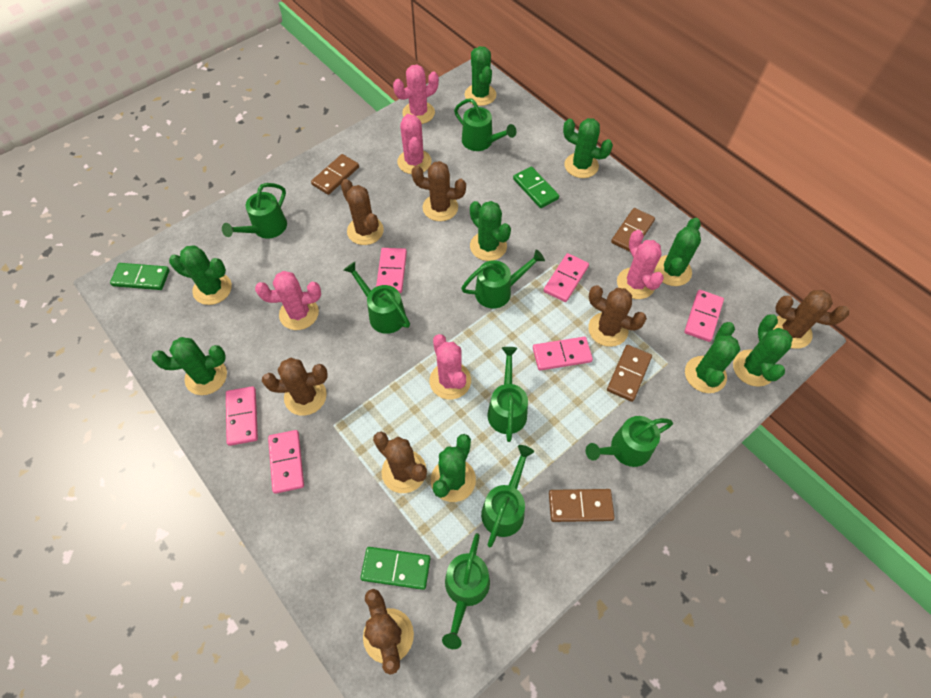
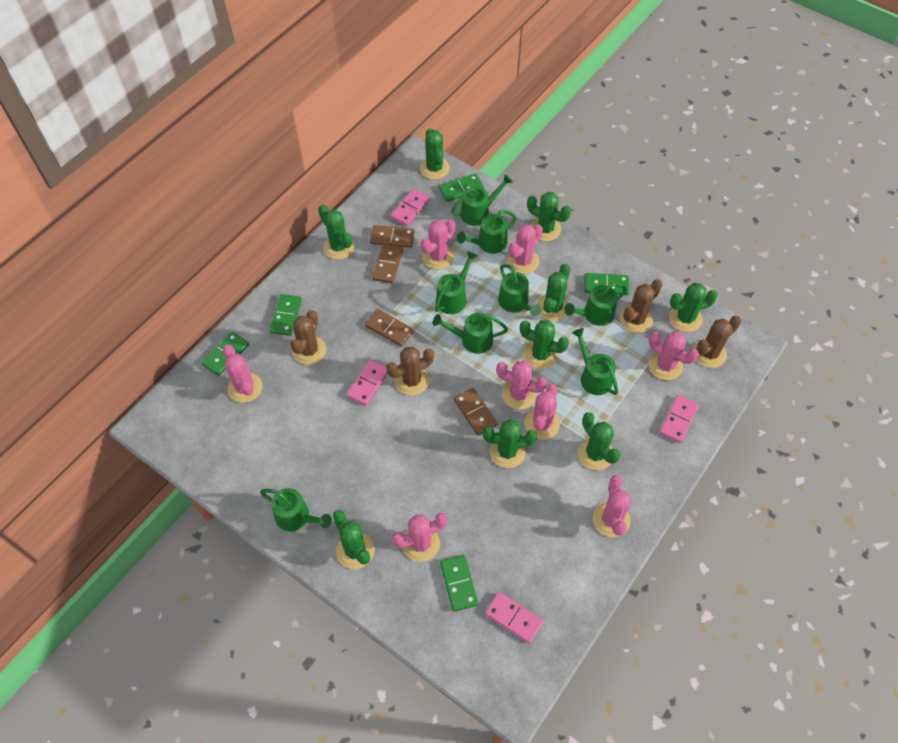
brown cactus: [262,358,328,416] [341,179,384,245] [363,589,414,675] [373,432,427,493] [411,161,466,221] [588,285,647,347] [773,290,849,349] = 7 -> [291,310,326,365] [386,347,434,396] [620,279,663,333] [693,316,742,368] = 4
green domino: [110,263,170,290] [360,547,431,590] [513,166,559,208] = 3 -> [202,332,249,376] [269,294,302,336] [439,174,484,202] [440,555,478,612] [585,273,629,295] = 5
pink cactus: [255,271,321,330] [393,65,439,124] [397,114,432,174] [430,334,471,400] [617,230,664,299] = 5 -> [223,345,262,403] [392,513,447,562] [421,219,456,269] [496,361,548,410] [507,224,543,274] [524,384,560,440] [593,475,632,537] [649,331,699,380] = 8
pink domino: [226,386,258,446] [268,430,304,494] [376,248,407,293] [533,337,593,371] [544,253,589,302] [684,290,724,342] = 6 -> [347,359,388,406] [391,189,430,226] [485,592,544,643] [659,395,699,443] = 4

